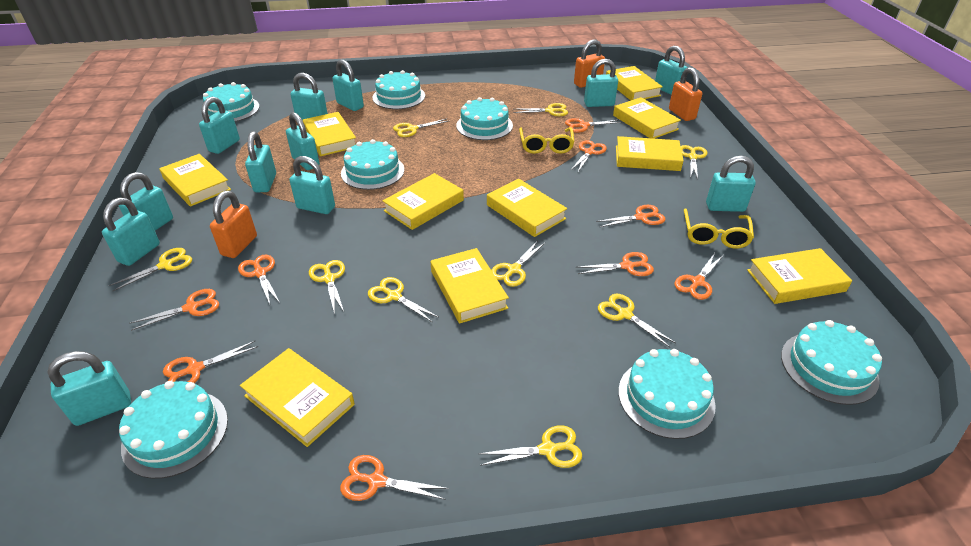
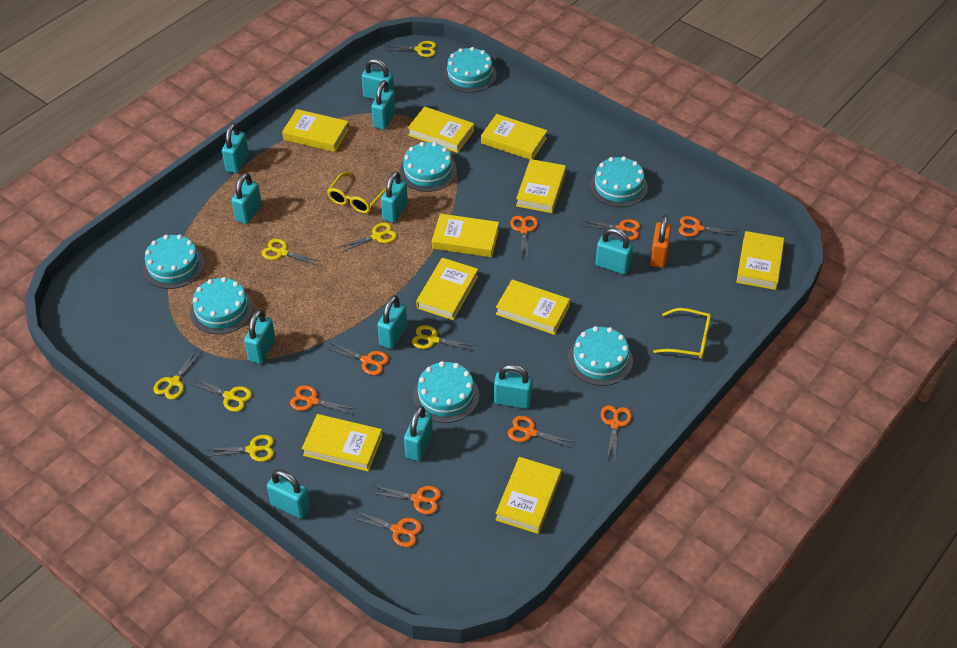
orange padlock: [210,191,257,258] [574,40,605,88] [669,67,702,121] = 3 -> [650,215,671,268] = 1
turquoise padlock: [48,351,131,426] [102,198,160,266] [119,172,173,230] [199,97,240,154] [245,131,276,192] [286,112,320,170] [289,156,335,214] [290,73,328,120] [332,60,364,111] [584,59,618,107] [655,46,688,95] [706,156,756,212] = 12 -> [222,123,249,173] [232,173,262,224] [244,310,276,364] [267,470,310,519] [362,59,394,100] [371,80,395,130] [377,295,407,349] [381,171,408,223] [404,406,433,461] [494,364,533,409] [595,228,633,274] = 11
yellow scissors: [109,248,192,291] [309,260,345,314] [368,277,438,323] [393,119,448,137] [478,425,582,468] [491,240,545,287] [514,103,568,116] [598,294,676,347] [681,145,707,179] = 9 -> [153,349,202,400] [189,377,252,412] [205,435,274,462] [262,239,319,266] [339,223,397,252] [384,41,437,57] [412,325,477,351] = 7

